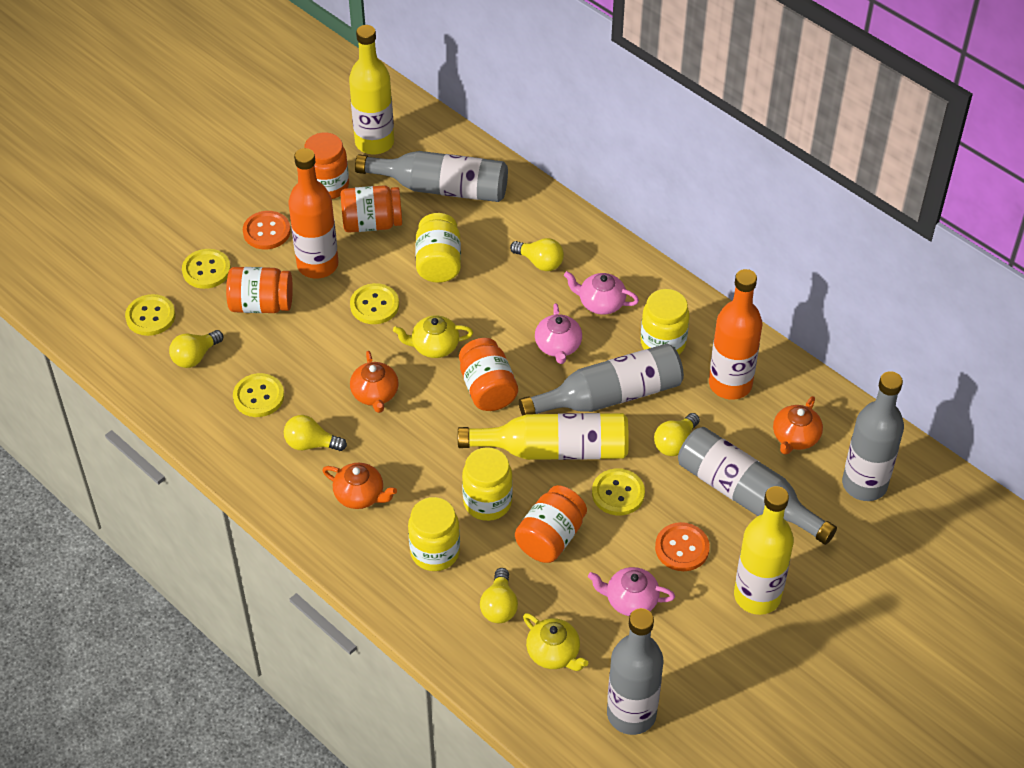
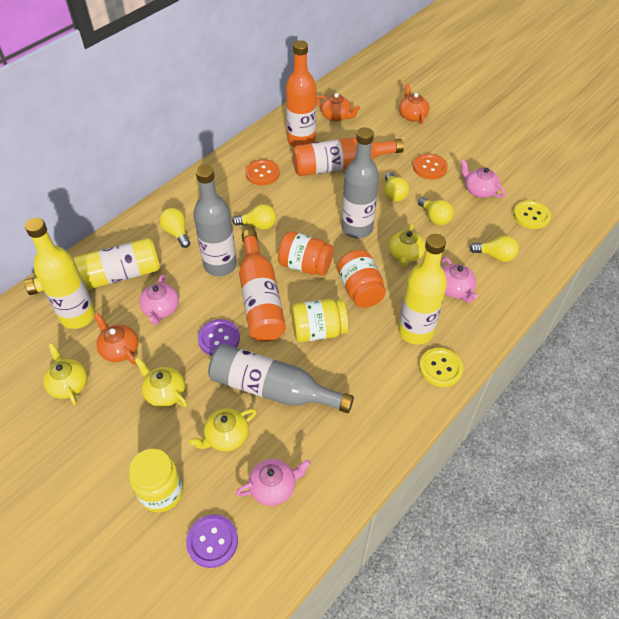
grey bottle: [355,151,508,202] [519,343,684,416] [607,608,663,735] [678,427,837,545] [842,371,904,501] = 5 -> [193,165,237,276] [208,344,354,413] [342,127,379,238] = 3
orange bottle: [288,148,338,278] [709,269,763,400] = 2 -> [239,229,286,342] [286,40,316,147] [292,137,404,176] = 3
orange jar: [226,267,293,313] [304,132,349,199] [341,185,402,233] [459,338,518,411] [515,485,587,563] = 5 -> [278,231,334,276] [337,250,386,308] = 2
pink teapot: [535,303,582,364] [564,271,639,315] [588,567,675,616] = 3 -> [139,274,179,325] [236,459,311,506] [442,257,478,303] [460,159,505,198] = 4
purple button: none = 0 -> [186,514,238,568] [198,319,240,356] = 2
yellow button: [125,294,175,336] [182,249,231,289] [233,373,284,417] [350,283,399,324] [592,468,645,515] = 5 -> [419,348,463,387] [513,200,551,229] = 2
yellow jar: [408,497,460,571] [416,213,461,283] [462,447,513,521] [641,289,690,355] = 4 -> [129,449,183,513] [291,299,348,342] = 2
yellow teapot: [393,315,473,358] [523,613,588,671] = 2 -> [43,343,88,405] [135,357,187,407] [189,408,257,452] [389,223,425,267] = 4

